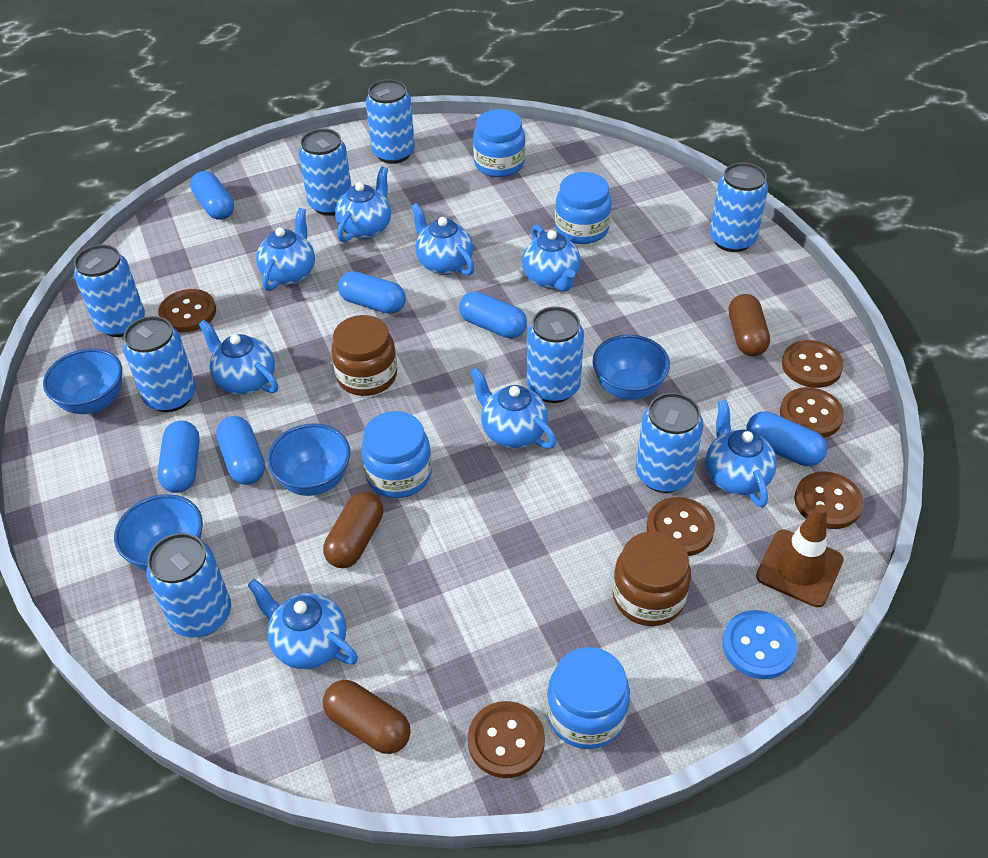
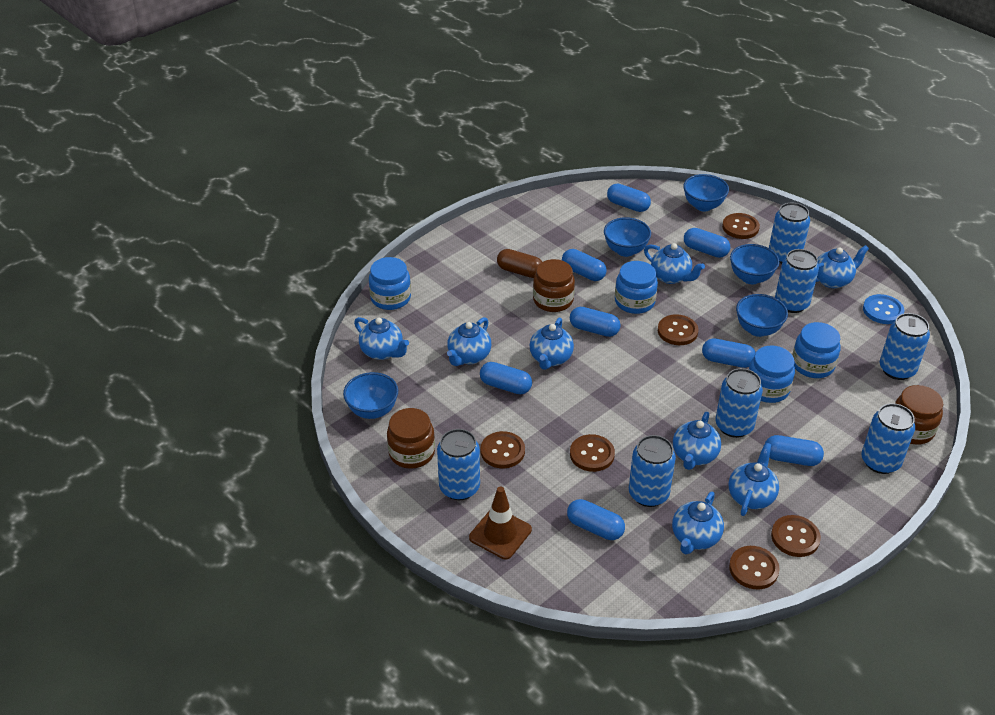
blue bowl: [43,348,122,414] [114,494,203,571] [267,423,350,496] [593,335,670,400] = 4 -> [343,372,398,419] [604,217,651,257] [683,174,729,211] [730,244,779,284] [736,294,788,337] = 5
blue can: [74,244,145,337] [123,316,196,412] [146,533,231,637] [299,129,352,216] [366,79,415,164] [527,306,584,403] [636,393,703,493] [710,163,768,252] = 8 -> [437,429,480,500] [629,435,676,507] [716,368,763,438] [769,203,810,264] [775,249,819,313] [861,403,915,474] [880,313,930,380] = 7
blue capsule: [158,421,200,493] [190,171,234,220] [216,416,265,485] [338,271,406,314] [459,291,527,339] [747,411,827,466] = 6 -> [480,362,532,394] [562,249,607,281] [567,499,625,540] [570,307,621,337] [607,184,651,212] [684,228,730,258] [702,338,756,368] [766,435,824,466] = 8
brown capsule: [323,492,383,568] [323,680,411,754] [729,294,770,356] = 3 -> [497,249,542,278] = 1
brown jar: [331,315,397,396] [613,531,691,626] = 2 -> [387,408,435,469] [533,259,575,312] [895,385,943,444] = 3

